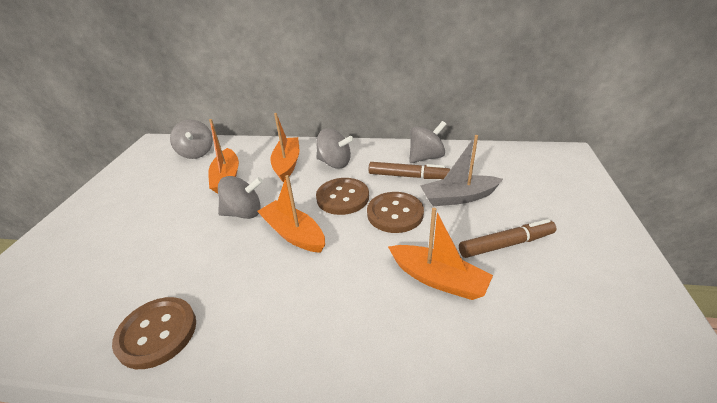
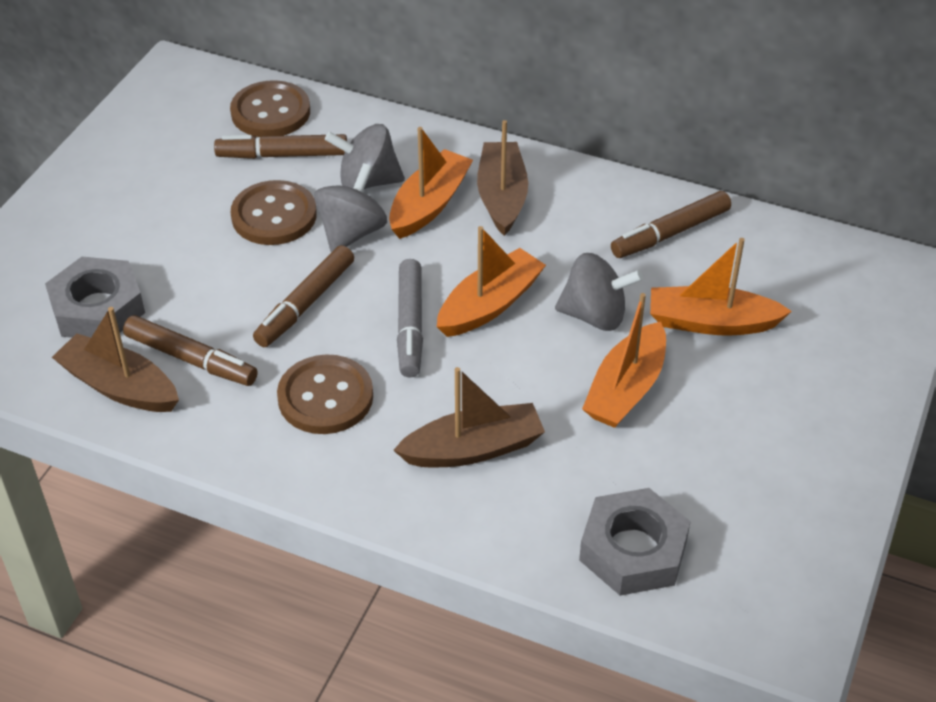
brown boat: none = 0 -> [52,307,179,412] [393,367,545,467] [477,120,528,236] = 3
brown marker: [369,162,450,179] [459,219,557,258] = 2 -> [123,315,258,386] [214,134,347,159] [253,245,354,347] [611,191,731,258] = 4
grey boat: [420,135,503,206] = 1 -> none = 0
grey marker: none = 0 -> [397,259,423,377] = 1
grey nut: none = 0 -> [45,257,145,338] [579,488,691,596] = 2
grey spinning top: [170,119,213,159] [218,176,263,219] [316,128,354,168] [409,121,446,163] = 4 -> [314,163,387,253] [325,124,405,189] [555,253,643,331] = 3

